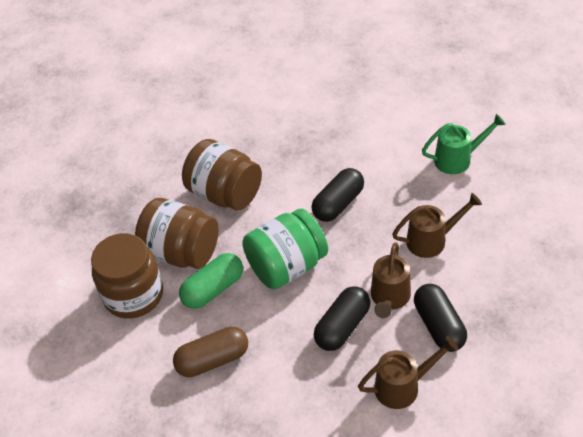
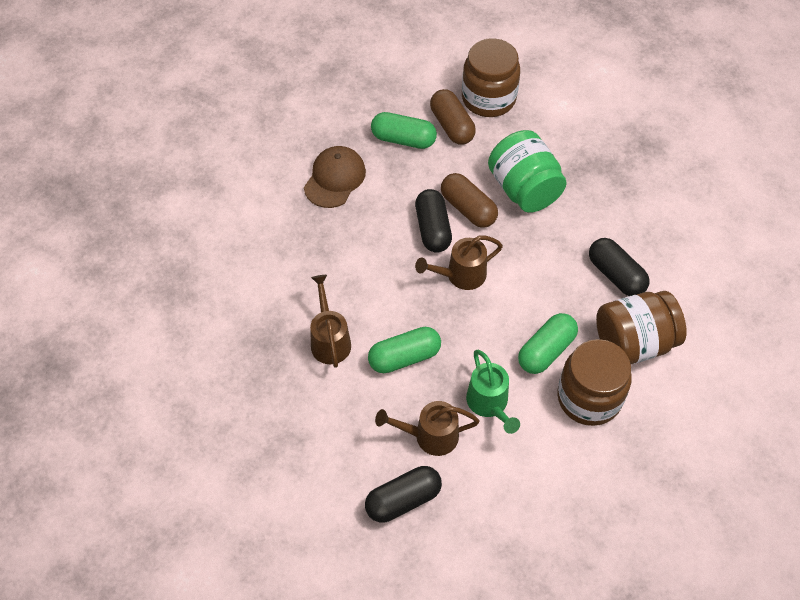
brown cap: none = 0 -> [304,146,366,208] = 1
brown capsule: [173,326,248,377] = 1 -> [430,89,476,144] [441,173,498,228] = 2
green capsule: [179,253,243,309] = 1 -> [368,327,441,373] [371,112,437,149] [518,313,578,374] = 3

